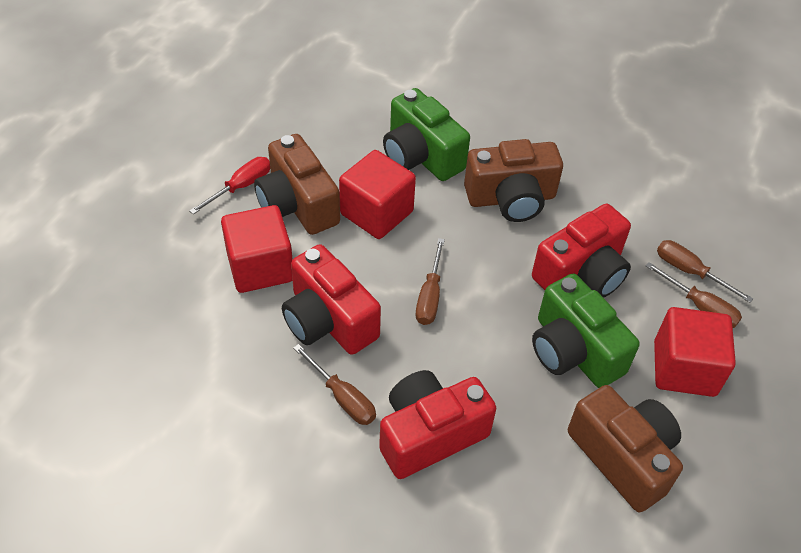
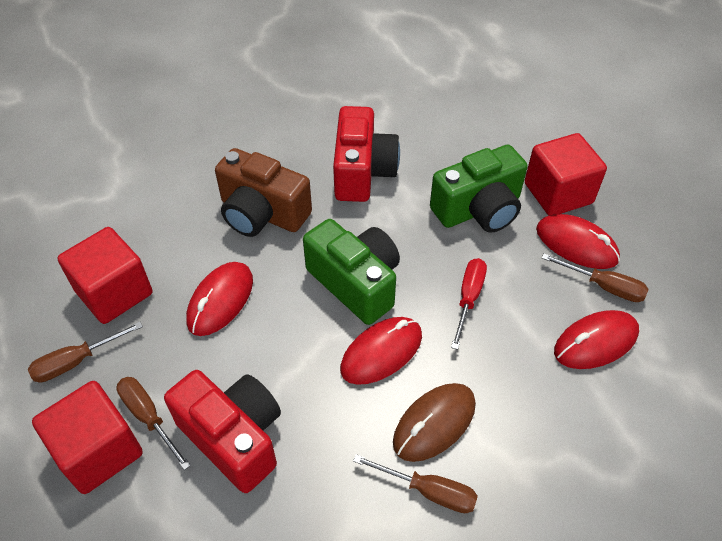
brown camera: [254,134,340,235] [464,139,563,222] [568,385,683,512] = 3 -> [215,148,312,237] = 1
brown mouse: none = 0 -> [393,383,476,462] = 1
red camera: [282,244,381,355] [379,370,496,479] [532,204,631,298] = 3 -> [164,370,281,493] [333,106,400,202] = 2
red mouse: none = 0 -> [186,262,253,336] [340,317,422,385] [536,214,620,269] [554,310,639,369] = 4

